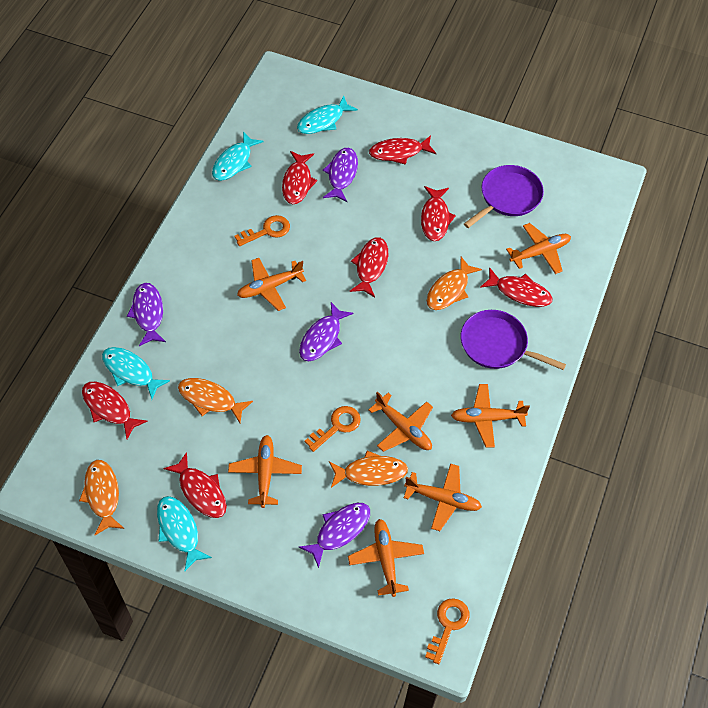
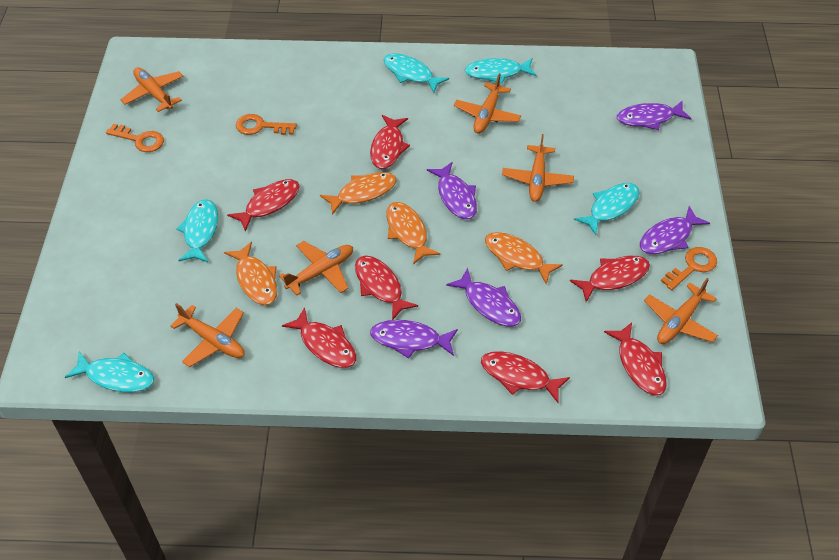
orange plane: [228,435,302,508] [237,258,306,311] [348,519,424,597] [369,392,433,452] [404,463,482,531] [451,384,530,448] [506,223,571,274] = 7 -> [120,67,183,112] [170,303,245,367] [279,241,353,295] [454,73,521,134] [502,134,574,202] [644,278,718,344] = 6
purple fish: [127,283,166,346] [299,302,353,361] [299,503,370,568] [323,148,358,202] = 4 -> [370,320,458,359] [427,162,477,219] [446,268,521,326] [617,100,692,130] [640,206,710,254] = 5
purple pan: [461,310,566,370] [464,165,544,228] = 2 -> none = 0
turquoise fish: [102,347,170,399] [157,496,212,571] [212,131,264,181] [297,95,358,134] = 4 -> [65,352,154,392] [176,199,218,262] [383,53,449,93] [465,58,537,84] [574,183,639,235] = 5

